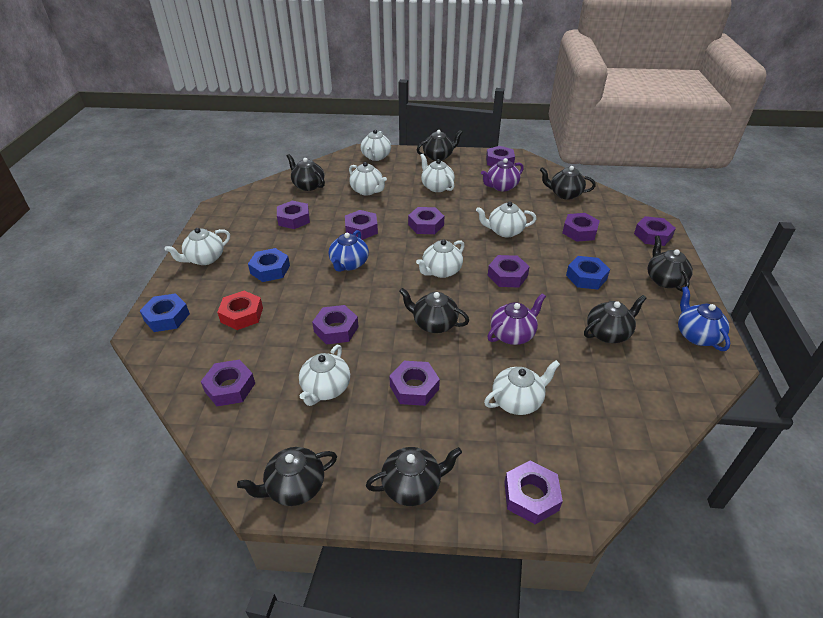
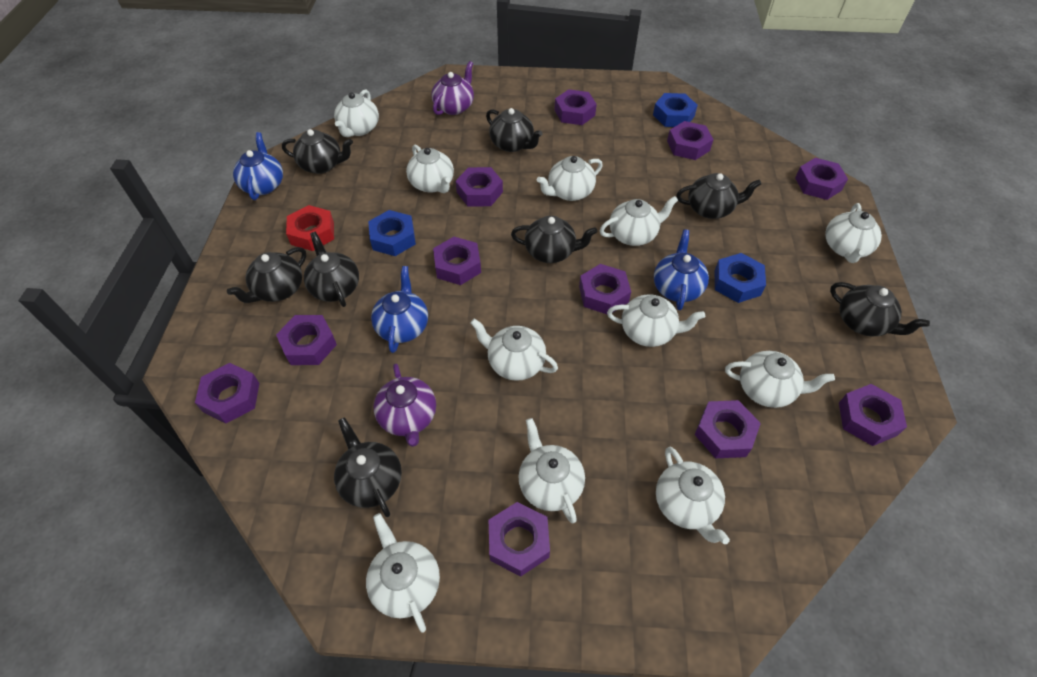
blue teapot: [328,230,369,272] [678,286,730,351] = 2 -> [233,132,283,200] [371,266,428,353] [654,230,709,310] = 3
white teapot: [165,228,230,265] [299,345,350,406] [349,162,387,195] [361,130,391,161] [416,240,464,278] [420,154,455,192] [476,201,536,238] [484,360,560,415] = 8 -> [334,89,379,137] [366,513,440,633] [406,145,454,193] [470,318,558,381] [518,418,585,524] [537,156,603,201] [600,196,678,246] [607,294,705,347] [656,447,730,544] [725,351,835,408] [825,203,882,263] = 11

